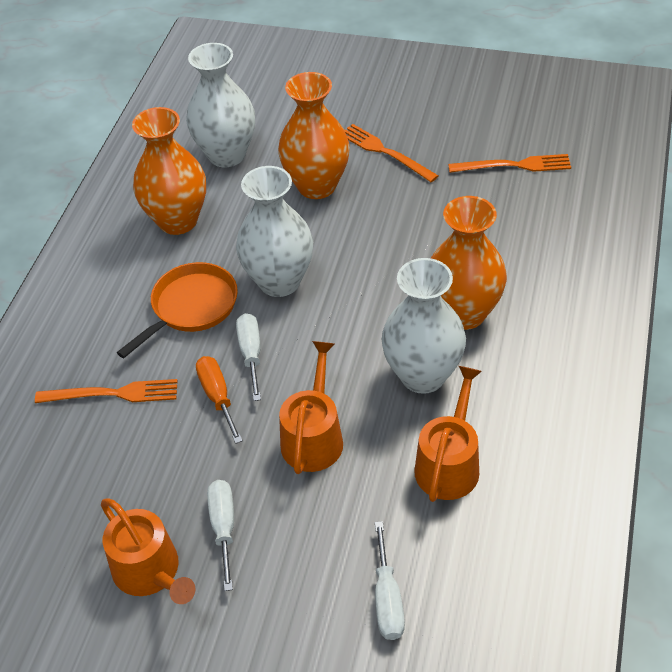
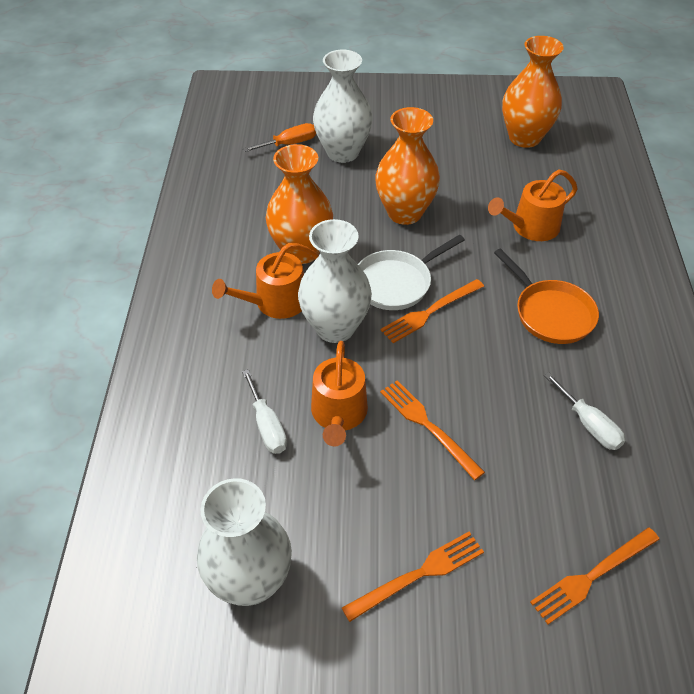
orange fork: [35,379,178,403] [344,124,439,182] [448,154,571,173] = 3 -> [342,532,484,622] [380,279,484,343] [380,380,485,480] [530,527,660,624] = 4
white pan: none = 0 -> [358,235,465,310] = 1
white screwdriver: [207,480,234,591] [236,313,261,401] [375,521,405,640] = 3 -> [242,369,287,454] [544,372,625,450] = 2

